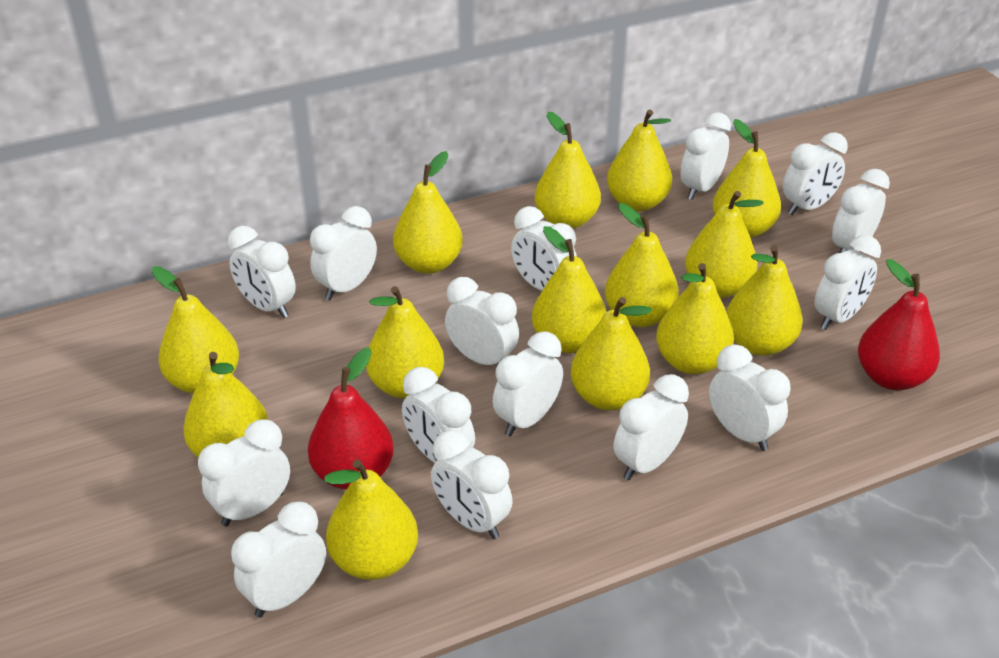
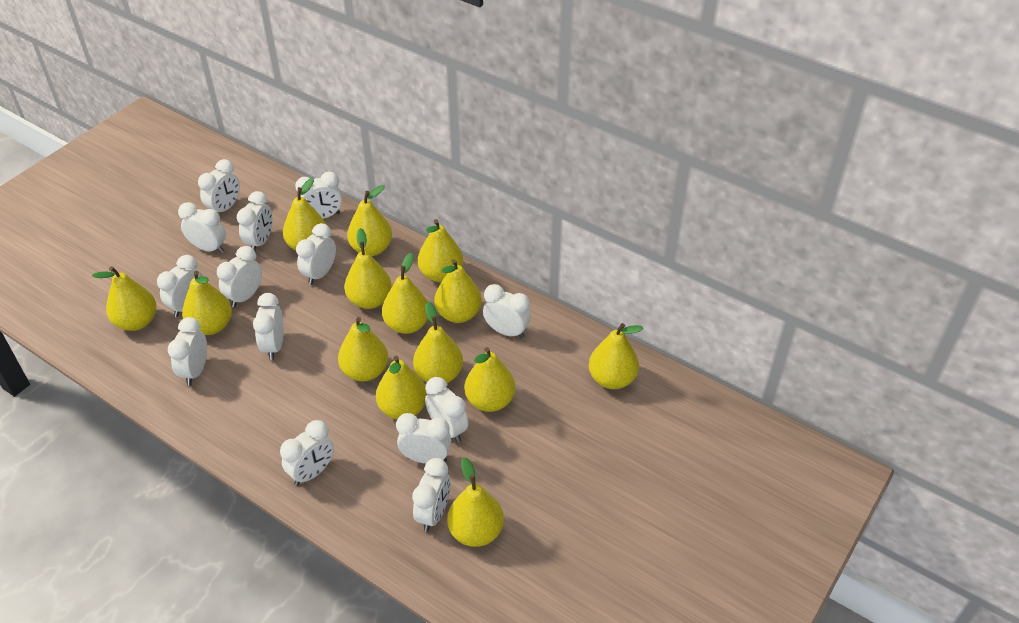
red pear: [308,347,394,490] [858,259,940,390] = 2 -> none = 0
white clock: [198,419,290,526] [228,226,296,318] [231,502,326,618] [310,206,377,300] [402,367,475,463] [431,430,513,539] [445,277,519,365] [493,331,563,436] [511,206,577,291] [614,374,689,480] [681,112,731,200] [709,344,791,451] [783,132,848,215] [815,235,881,330] [832,169,890,253] = 15 -> [157,255,203,317] [168,317,207,385] [178,202,226,253] [198,159,240,213] [217,246,262,308] [237,191,272,251] [253,293,284,360] [280,420,334,486] [295,171,342,219] [296,223,336,285] [396,413,451,464] [412,458,450,532] [425,377,468,443] [483,284,531,339] = 14

